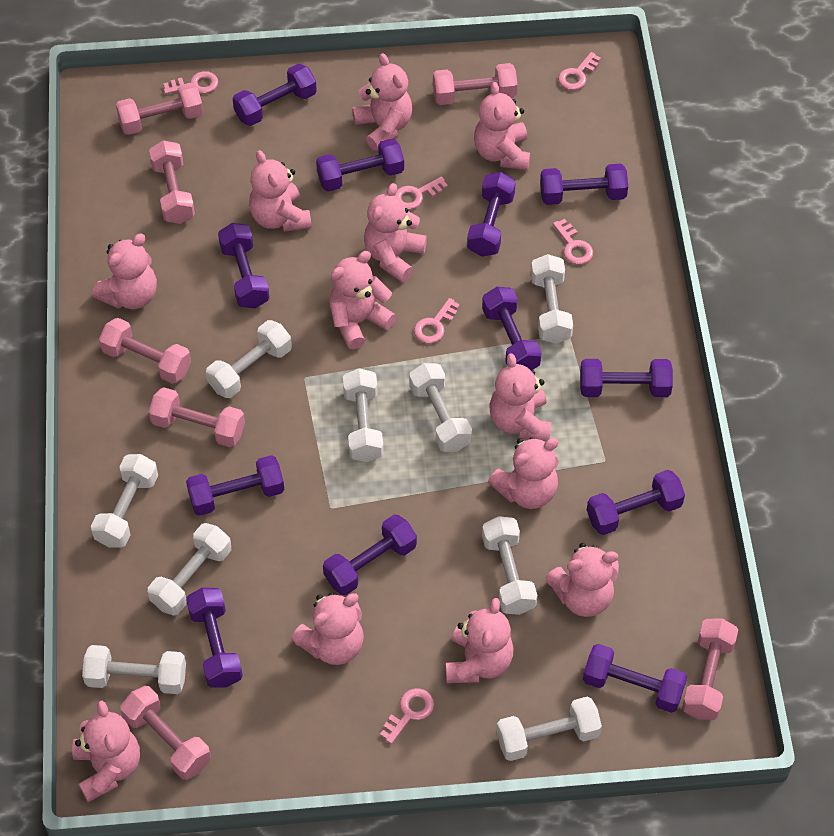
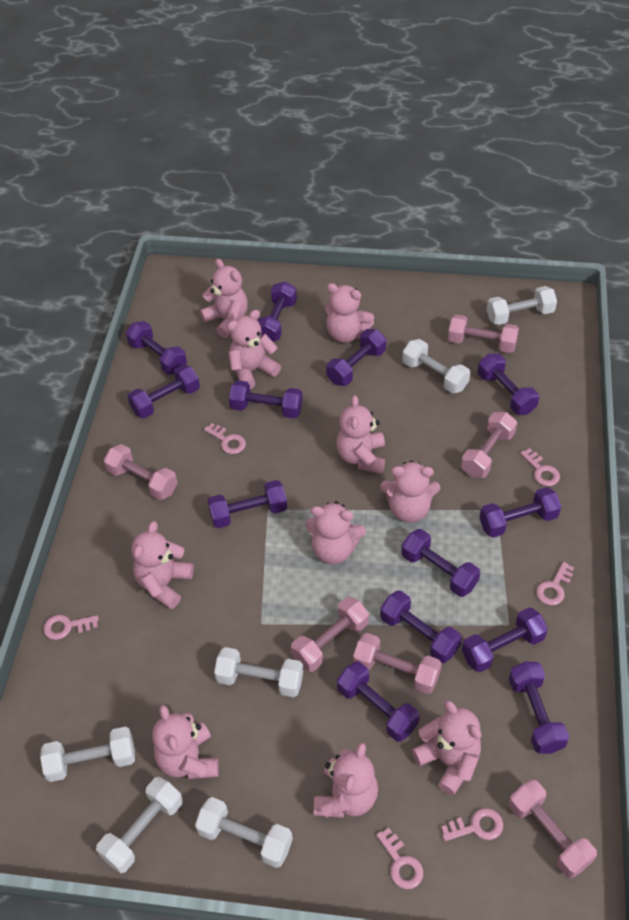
pink dumbbell: [99,318,191,384] [116,83,203,135] [120,686,211,780] [149,140,195,224] [149,387,245,447] [433,63,517,105] [682,619,738,720] = 7 -> [104,444,178,500] [291,597,369,672] [353,633,442,694] [448,315,519,353] [461,412,517,478] [509,780,597,878] = 6
pink teddy bear: [72,701,140,802] [92,233,157,309] [249,150,311,232] [291,593,364,665] [329,251,396,349] [352,53,412,151] [364,183,427,282] [446,598,514,683] [474,82,530,170] [488,437,559,509] [490,353,551,441] [545,543,619,617] = 12 -> [132,521,194,609] [152,705,219,779] [200,259,248,338] [227,310,281,389] [305,501,366,564] [314,743,378,818] [325,283,374,343] [336,395,385,474] [380,460,440,523] [412,700,481,796] = 10
purple dumbbell: [186,455,284,516] [186,588,243,687] [218,223,270,308] [233,64,317,126] [316,139,404,192] [323,515,417,595] [467,172,516,257] [482,287,542,370] [540,163,628,205] [580,359,673,397] [583,644,687,713] [587,470,685,535] = 12 -> [126,321,187,375] [128,365,200,418] [207,480,287,528] [229,380,303,419] [257,281,297,341] [326,329,386,386] [337,662,420,742] [380,591,462,663] [401,529,480,597] [462,607,548,672] [478,354,539,415] [479,487,561,538] [509,661,569,754] = 13
white dumbbell: [82,645,186,694] [91,454,158,548] [148,523,231,616] [206,320,292,398] [343,368,383,462] [409,363,472,452] [482,516,537,615] [496,697,602,761] [531,254,573,344] = 9 -> [40,727,135,782] [96,777,183,873] [195,797,293,868] [214,647,303,697] [402,339,470,393] [487,286,557,325] = 6

